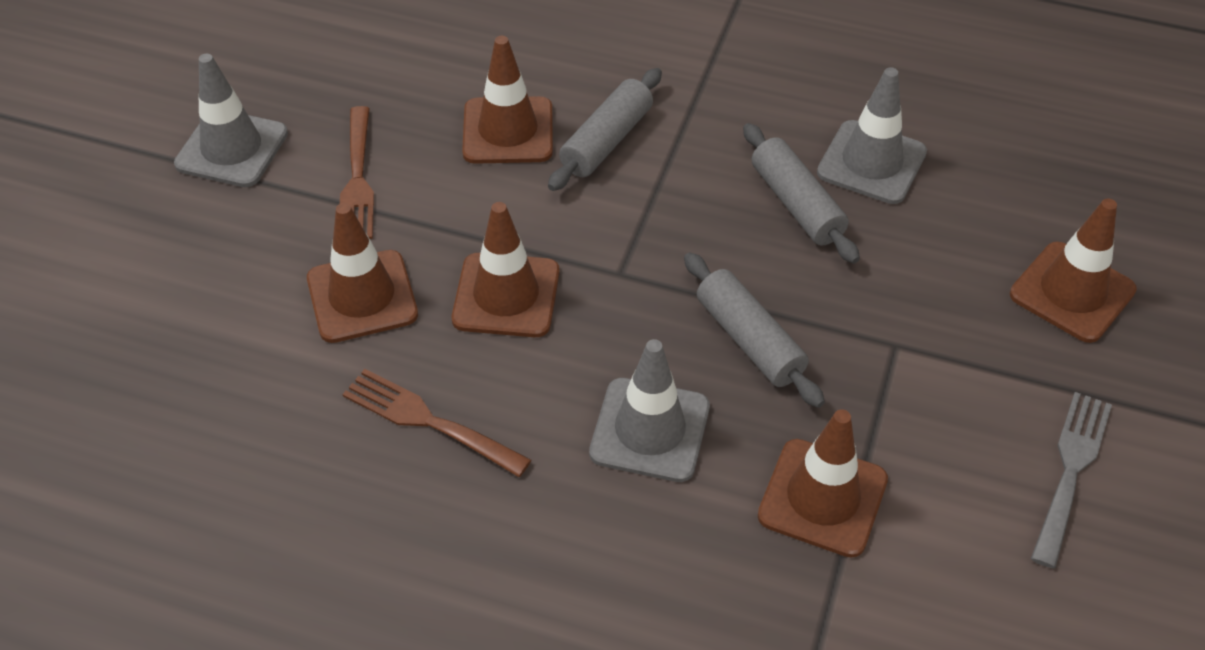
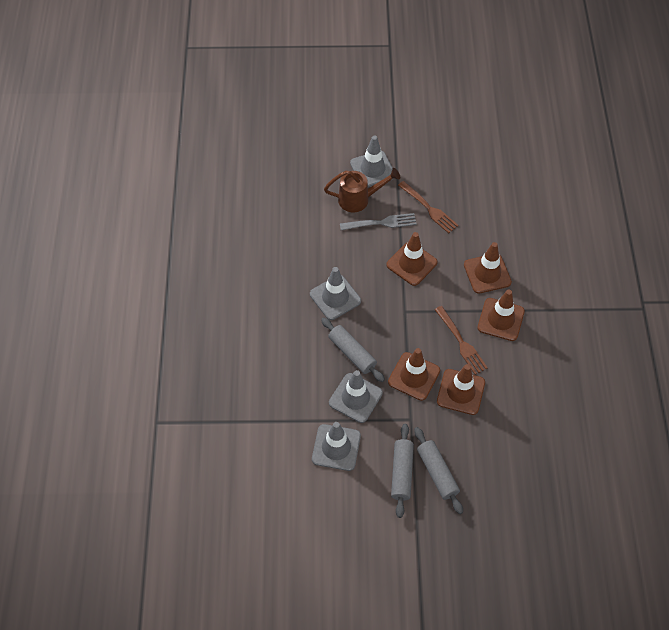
brown watering can: none = 0 -> [324,168,400,212] = 1
grey traffic cone: [174,54,288,187] [589,339,710,482] [817,67,927,204] = 3 -> [310,267,361,320] [312,422,361,471] [329,370,383,423] [350,136,394,187] = 4

